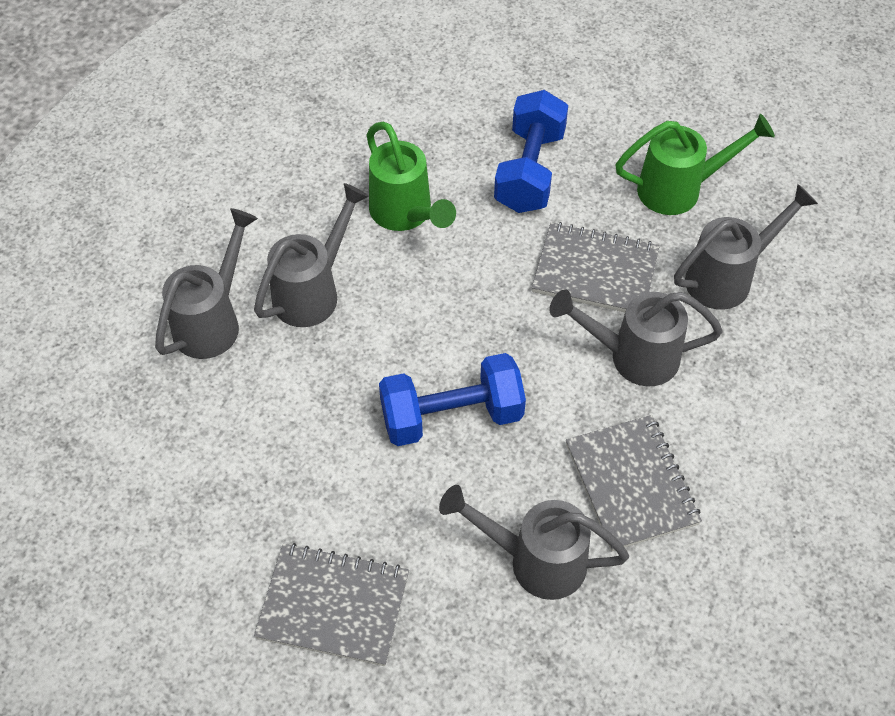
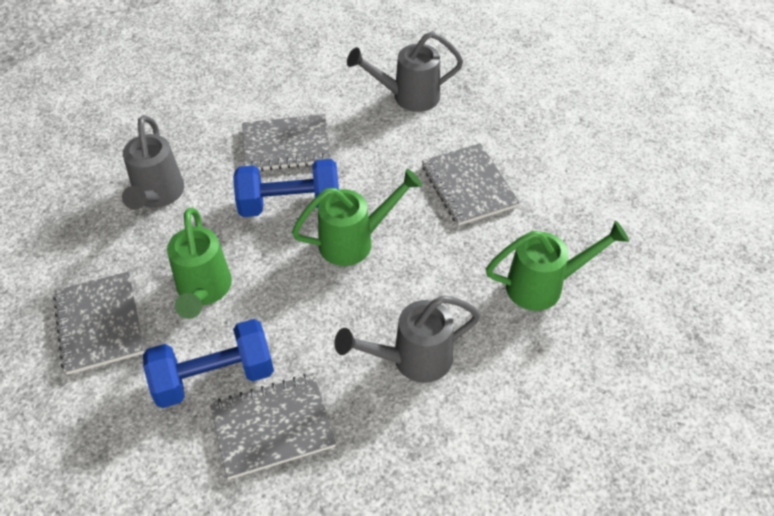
green watering can: [367,122,456,231] [615,114,775,215] = 2 -> [167,207,232,319] [292,169,422,266] [486,221,629,311] = 3
grey notebook: [254,543,409,666] [532,222,660,312] [566,415,702,551] = 3 -> [53,271,145,375] [210,373,336,479] [242,114,332,171] [422,143,520,226] = 4
grey watering can: [155,208,258,359] [254,183,369,327] [439,485,629,600] [549,289,723,386] [674,184,818,310] = 5 -> [122,115,184,210] [334,296,480,383] [347,32,463,112] = 3

